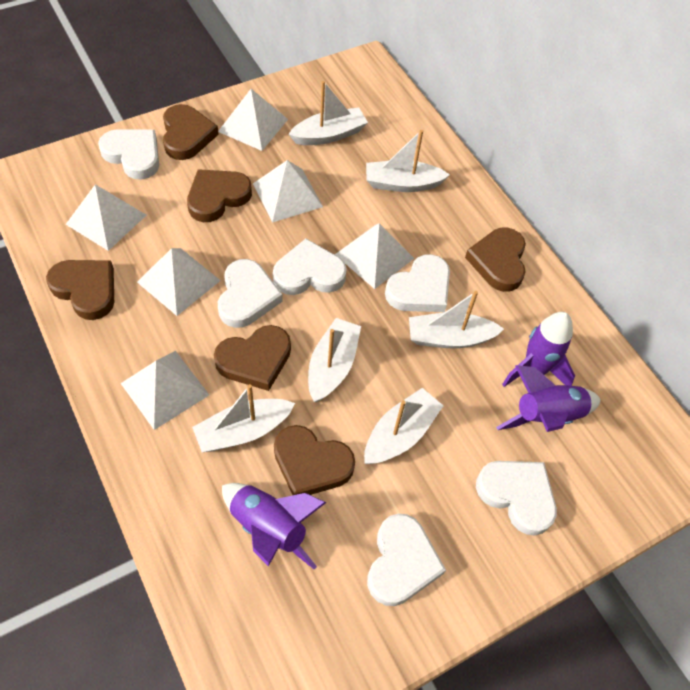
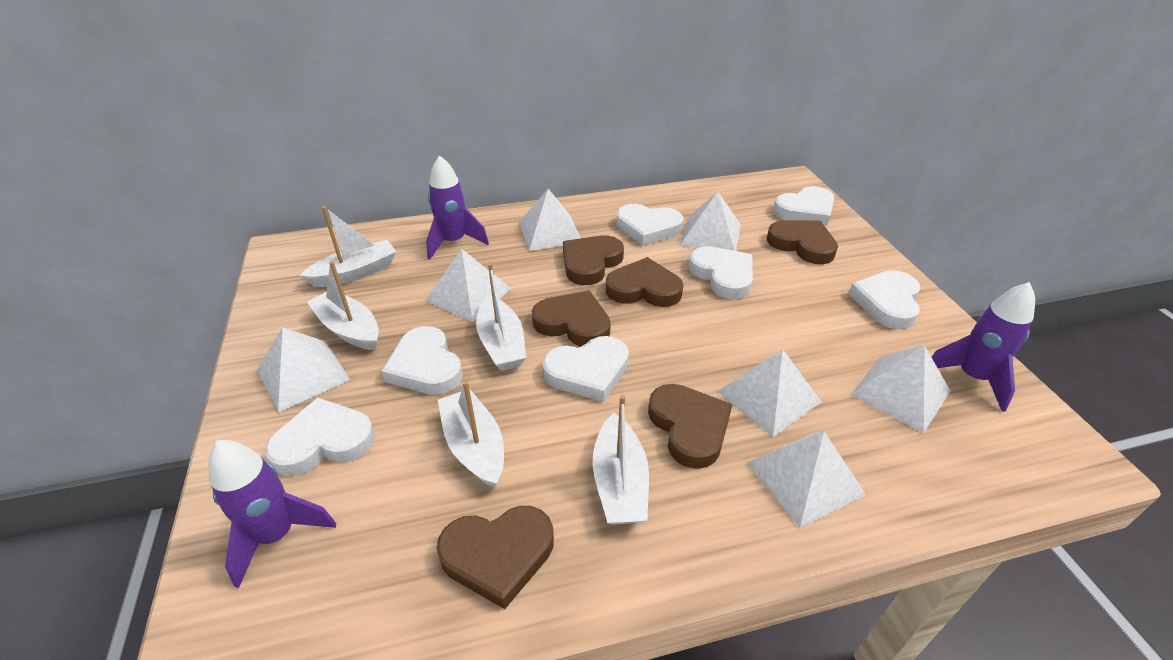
white boat: [192,384,295,452] [288,81,368,145] [308,318,361,402] [364,388,444,464] [366,130,450,192] [409,291,504,349] = 6 -> [300,206,396,287] [307,261,379,350] [438,381,504,488] [476,263,526,371] [592,395,649,524] = 5
white heart: [98,129,159,180] [218,259,283,328] [273,239,347,295] [367,514,446,606] [385,254,450,312] [476,461,557,536] = 6 -> [265,397,375,476] [381,326,463,395] [542,336,629,402] [616,204,683,246] [689,246,753,299] [773,186,834,226] [848,270,921,329] = 7
white pyramid: [66,185,146,251] [121,351,209,430] [137,248,221,316] [218,89,288,151] [253,160,323,223] [335,223,414,289] = 6 -> [257,327,350,413] [425,249,512,322] [519,189,581,251] [680,191,741,251] [717,349,821,437] [747,431,866,528] [851,345,950,433] = 7

